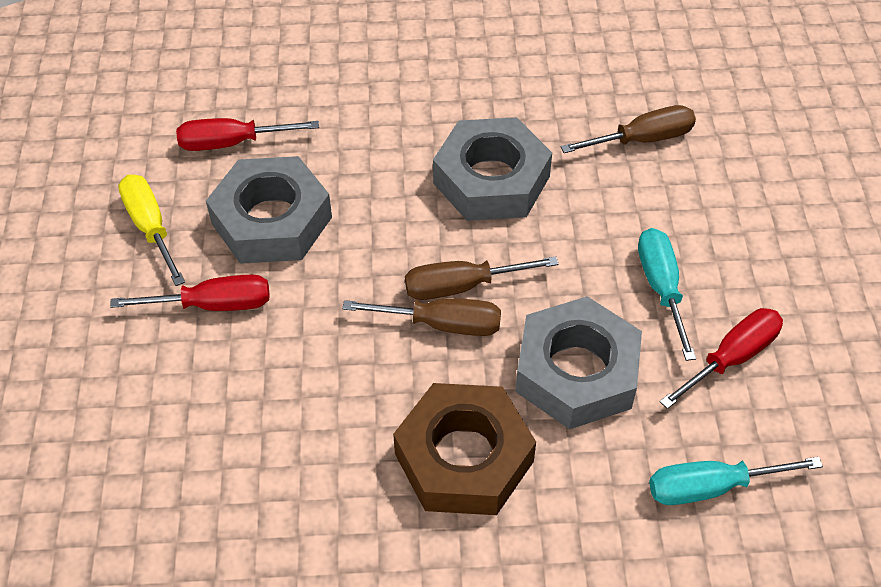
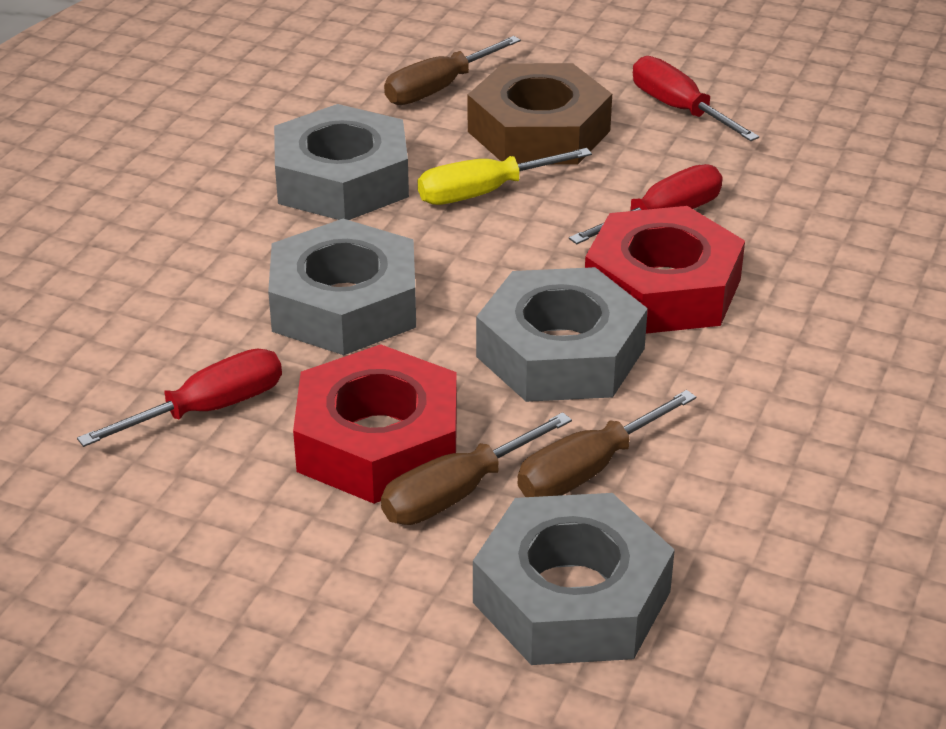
grey nut: [206,156,332,264] [433,117,552,221] [515,296,642,429] = 3 -> [268,219,416,355] [274,104,409,220] [473,493,675,665] [476,267,648,402] = 4
red nut: none = 0 -> [293,344,457,504] [585,206,745,334] = 2
turquoise screwdriver: [638,228,696,361] [649,457,823,505] = 2 -> none = 0

